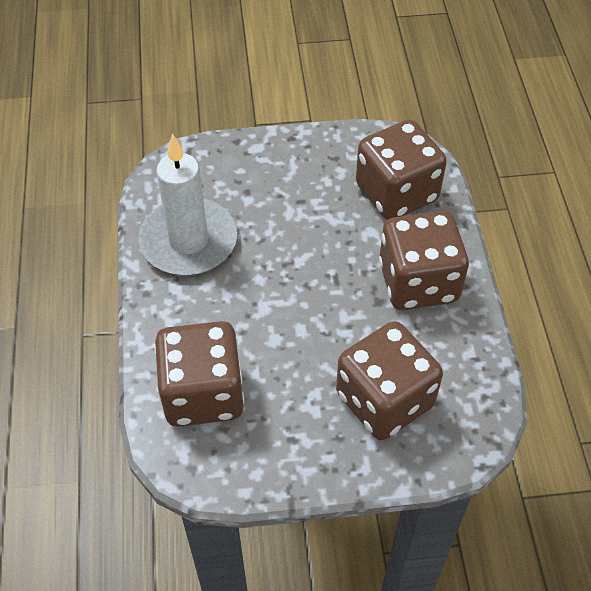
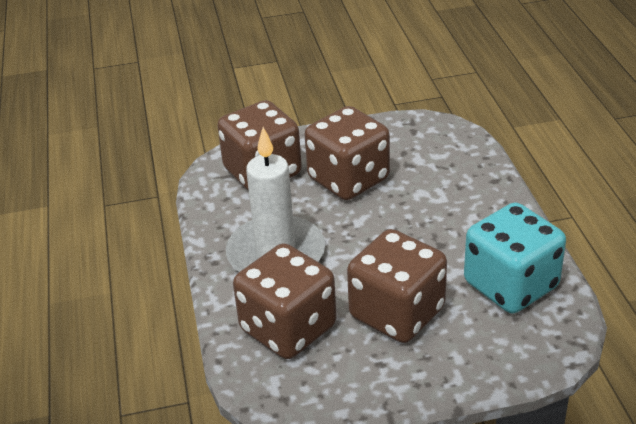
turquoise dice: none = 0 -> [464,202,566,313] = 1

